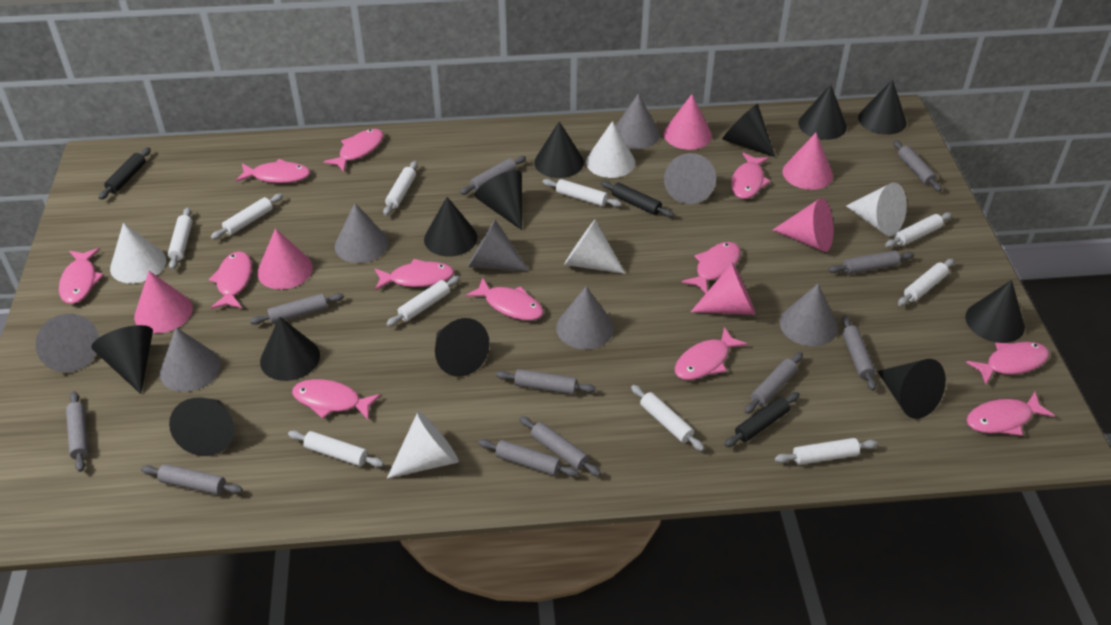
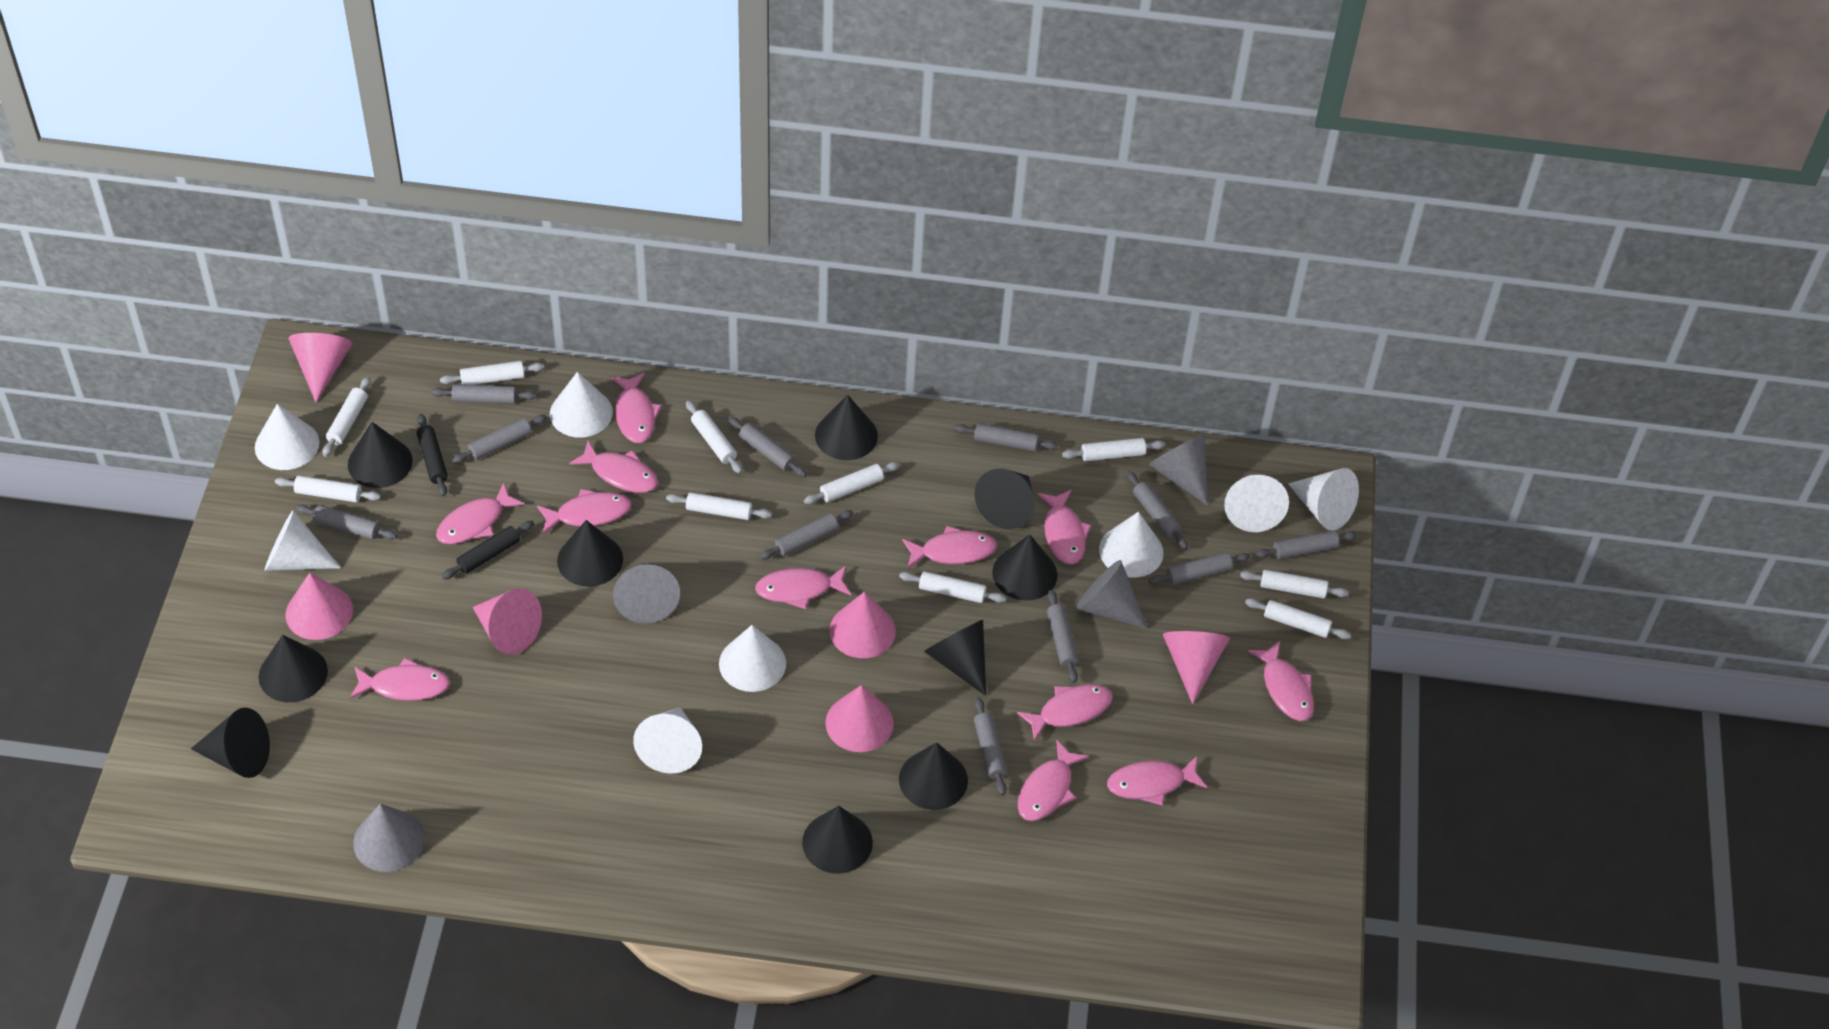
black cone: [91,325,153,394] [169,398,234,456] [260,317,320,381] [424,197,477,257] [435,318,490,376] [475,170,522,230] [534,121,584,178] [722,104,775,157] [798,85,847,140] [858,79,907,135] [877,359,946,419] [965,280,1025,343] = 12 -> [191,708,270,778] [259,635,328,702] [348,422,413,488] [557,520,623,587] [802,806,873,874] [815,395,878,460] [899,742,968,810] [924,620,986,696] [974,469,1035,529] [992,534,1057,601] = 10
black rolling pin: [99,147,151,200] [600,181,674,217] [725,392,800,447] = 3 -> [417,414,448,496] [442,521,534,579] = 2
grey cone: [36,314,99,372] [160,327,221,392] [335,203,389,263] [468,220,529,272] [556,286,614,349] [616,93,660,149] [664,153,716,204] [780,283,838,346] = 8 -> [353,804,425,872] [613,562,680,624] [1076,560,1148,629] [1149,434,1208,506] = 4
white cone: [110,223,166,283] [387,412,459,478] [564,220,626,274] [586,121,636,178] [846,183,907,236] = 5 -> [255,404,320,470] [264,511,341,571] [550,372,613,437] [633,708,702,774] [719,625,786,692] [1099,512,1164,577] [1224,475,1289,532] [1288,468,1359,530] = 8

